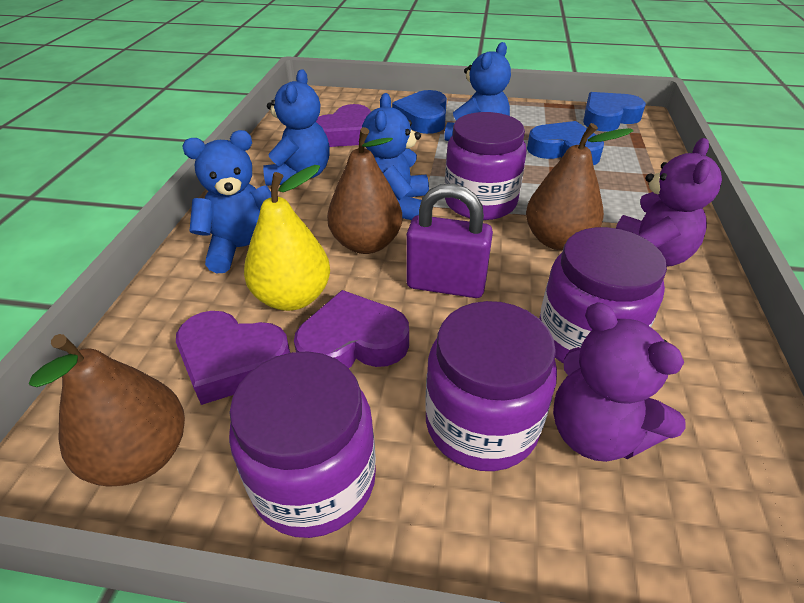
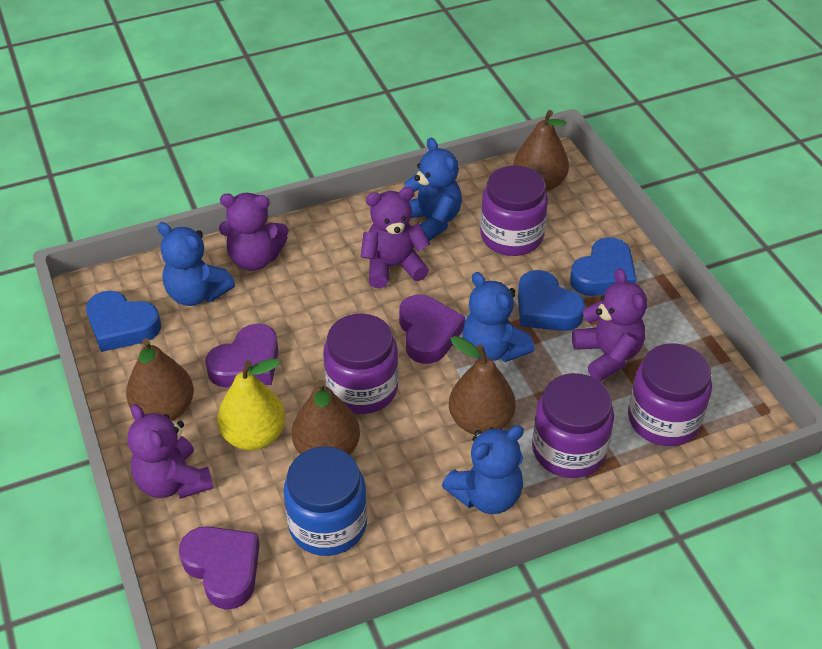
blue jar: none = 0 -> [283,446,367,556] = 1
brown pear: [29,334,185,487] [327,127,402,254] [526,123,633,250] = 3 -> [126,338,194,421] [292,380,360,455] [449,336,516,435] [514,110,569,192] = 4
purple padlock: [406,184,493,298] = 1 -> none = 0
purple teddy bear: [553,302,686,462] [616,138,722,267] = 2 -> [128,404,214,499] [219,193,288,271] [361,187,430,288] [572,269,647,381] = 4

